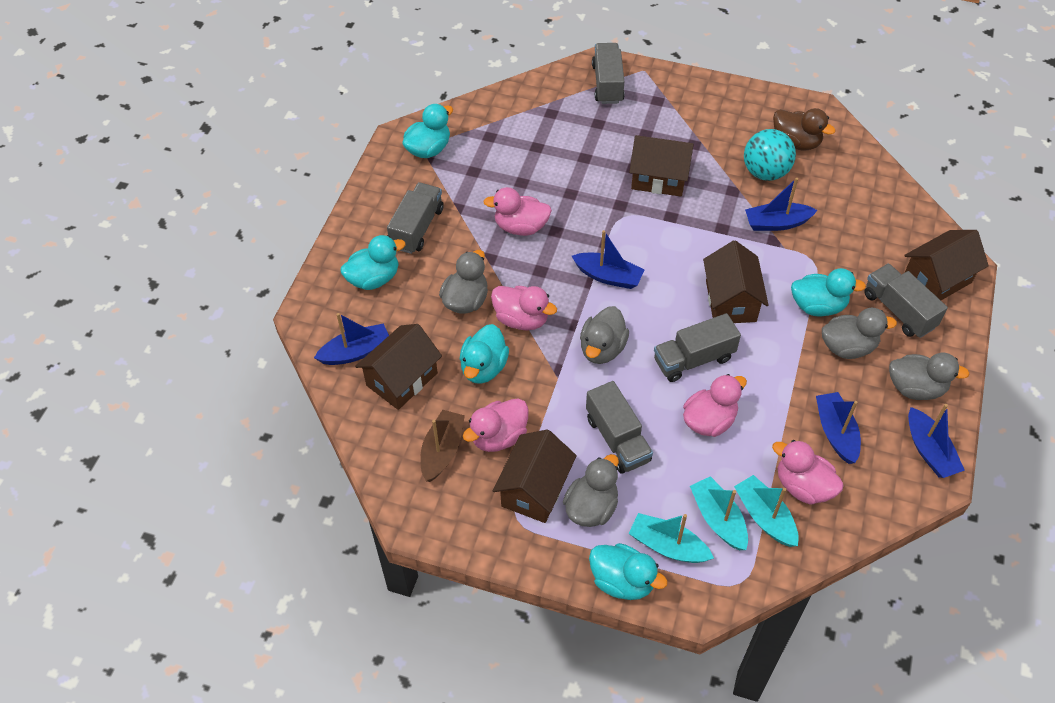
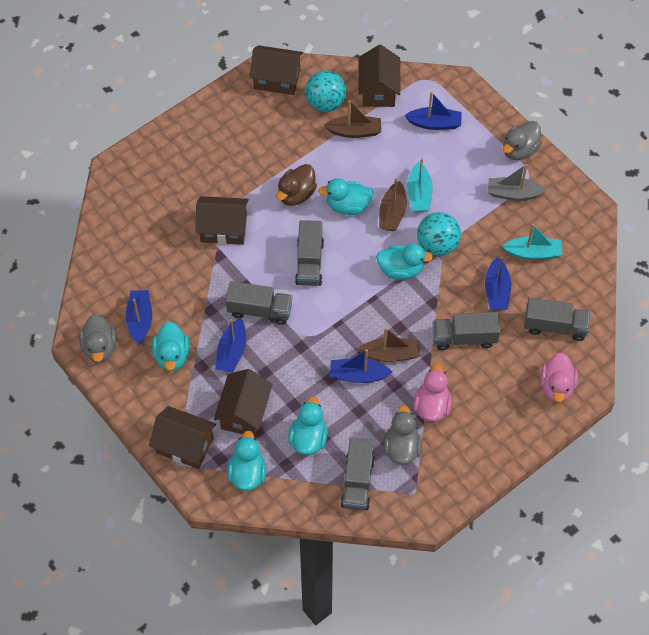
brown boat: [420,410,465,482] = 1 -> [324,100,381,138] [357,328,420,362] [379,178,407,231] = 3
grey boat: none = 0 -> [488,164,547,201] = 1
grey duck: [439,250,488,314] [563,454,619,527] [580,306,629,364] [822,308,897,359] [889,353,969,400] = 5 -> [79,314,117,363] [383,405,422,465] [503,121,542,160] = 3
pink duck: [463,398,528,452] [483,187,552,236] [491,286,557,330] [683,374,747,437] [772,440,844,505] = 5 -> [413,364,452,422] [540,353,578,402] = 2
turquoise ball: [744,129,796,181] = 1 -> [305,70,347,112] [417,212,461,256] = 2
turquoise boat: [628,513,714,563] [690,476,748,550] [734,475,799,547] = 3 -> [407,158,433,212] [502,224,562,260] = 2

